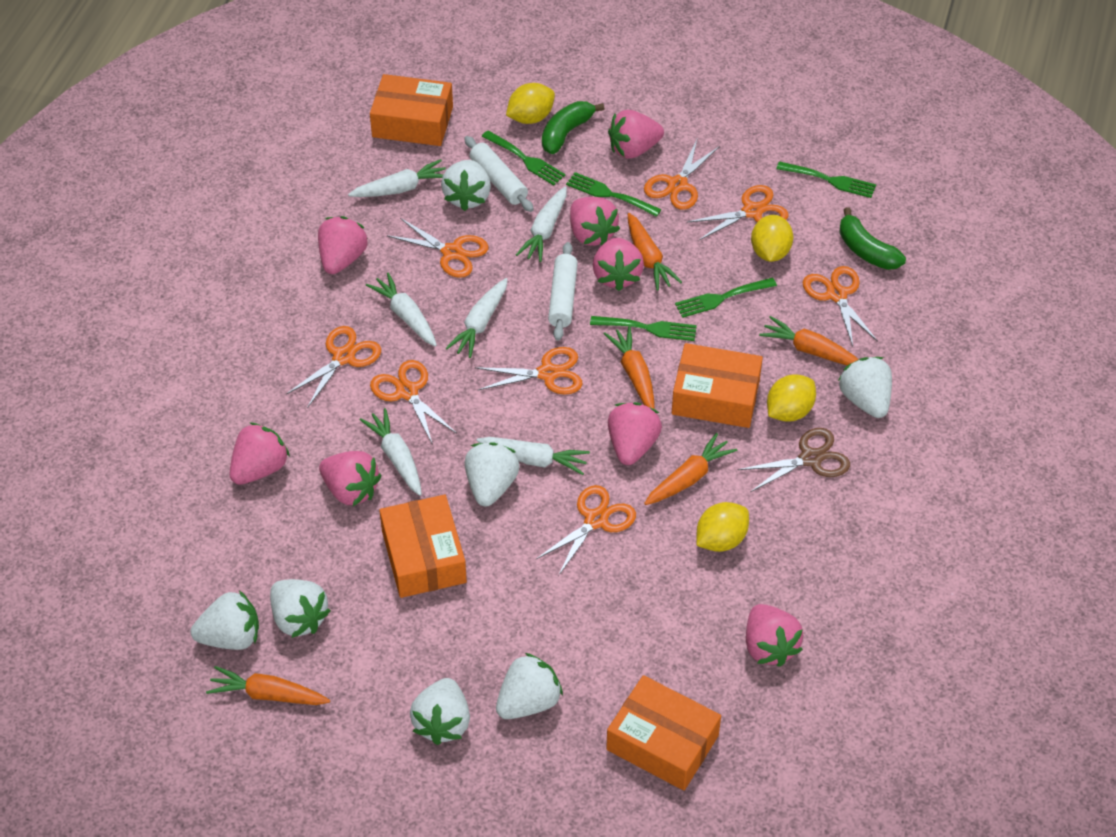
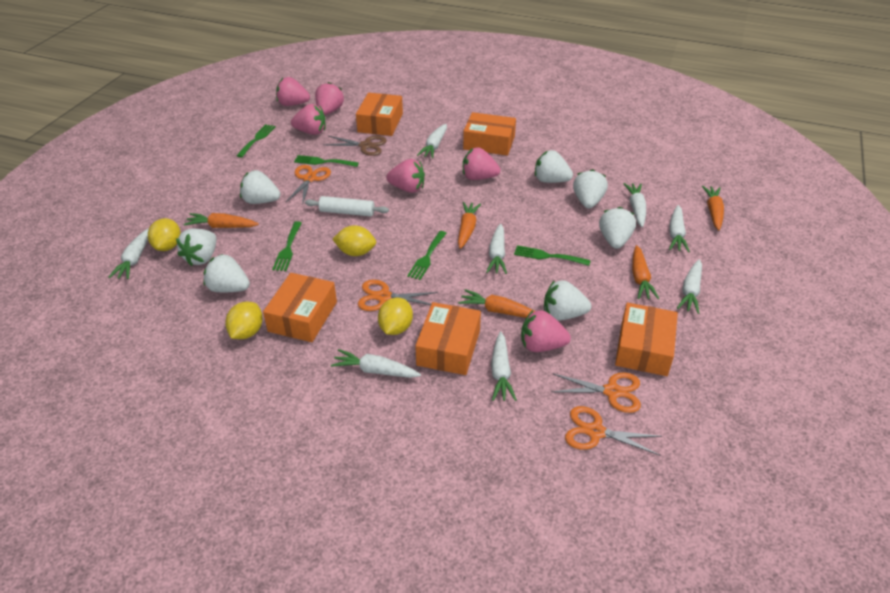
green banana: [542,101,604,154] [839,208,906,270] = 2 -> none = 0
orange box: [370,74,453,146] [379,495,467,598] [606,675,721,791] [672,343,763,428] = 4 -> [263,273,337,342] [356,93,403,136] [415,302,481,375] [463,112,516,156] [615,303,678,376] = 5
orange scissors: [286,326,381,408] [370,360,457,445] [387,218,488,278] [475,347,583,395] [536,485,636,576] [644,140,720,210] [687,185,788,240] [803,266,878,346] = 8 -> [286,165,331,205] [358,280,438,311] [552,372,641,413] [565,406,662,455] = 4
pink strawberry: [230,422,290,485] [318,216,368,274] [319,451,382,506] [570,197,620,246] [593,238,644,291] [608,110,664,159] [608,402,662,465] [746,604,803,667] = 8 -> [276,77,310,106] [291,104,326,135] [315,82,344,115] [386,159,425,193] [463,147,500,180] [521,310,571,352] = 6
white carrot: [348,159,446,197] [360,408,422,496] [366,272,437,347] [445,278,508,358] [476,437,590,475] [516,186,567,262] = 6 -> [108,228,149,279] [331,349,421,378] [417,124,447,158] [486,224,507,274] [491,331,517,401] [624,183,646,227] [669,205,690,252] [677,259,702,314] = 8
white rolling pin: [464,136,534,212] [548,242,578,341] = 2 -> [305,196,389,216] = 1

